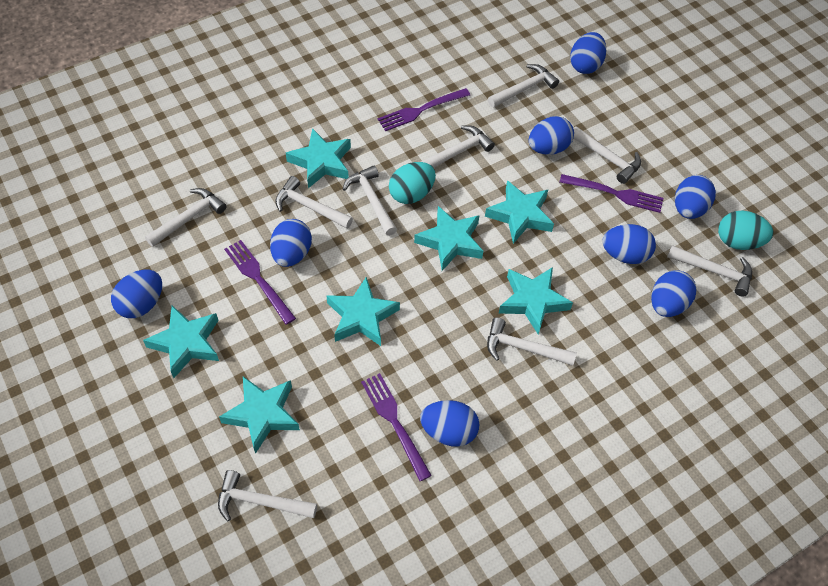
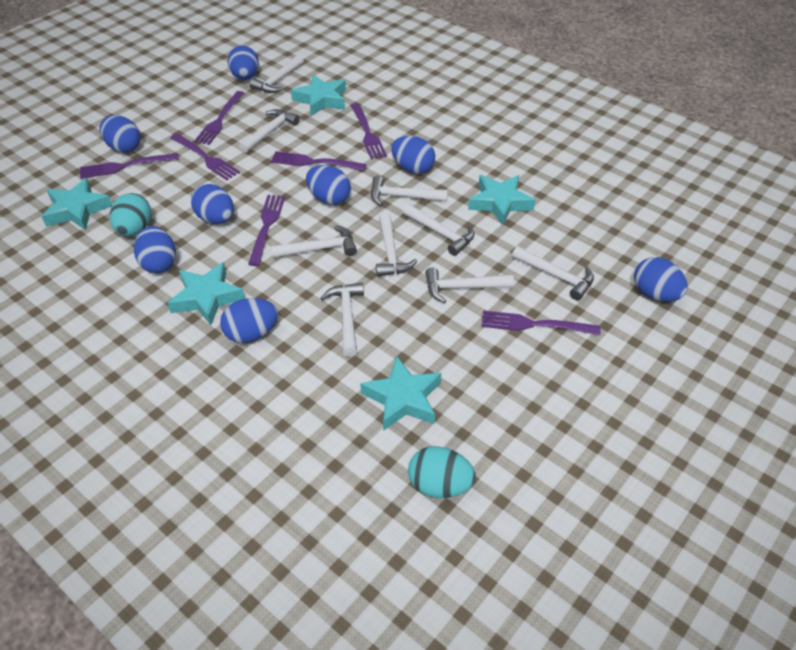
purple fork: [224,240,296,325] [361,373,432,481] [378,88,470,131] [559,174,663,213] = 4 -> [80,153,179,179] [170,133,240,180] [194,91,245,145] [248,195,285,266] [271,151,367,171] [351,103,387,159] [481,310,601,335] = 7
turquoise star: [143,306,219,378] [219,376,300,454] [286,128,351,188] [326,277,400,346] [414,206,483,271] [485,180,554,244] [499,267,573,334] = 7 -> [41,178,112,230] [168,262,245,325] [291,74,346,116] [360,355,441,431] [468,175,536,226] = 5

